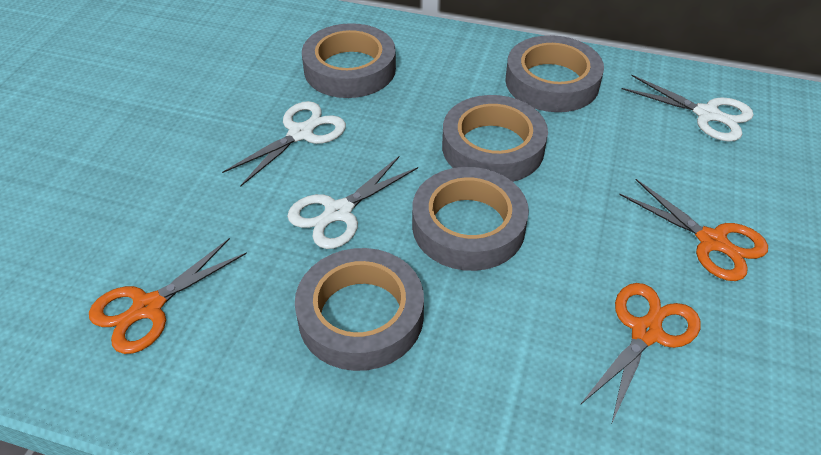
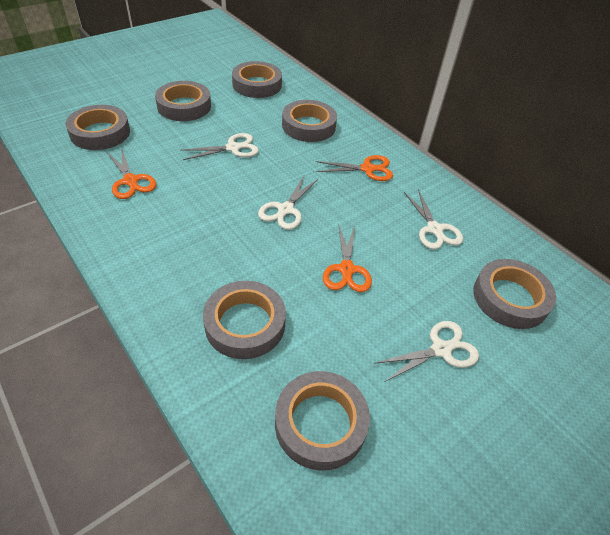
grey tape: [295,248,424,371] [302,23,396,98] [412,167,529,271] [442,95,548,182] [505,35,604,112] = 5 -> [66,105,130,150] [155,81,211,121] [203,281,286,359] [232,61,282,98] [275,371,370,471] [282,100,337,142] [473,259,556,329] = 7
white scissors: [222,101,346,187] [287,156,418,249] [622,75,754,142] = 3 -> [180,133,259,160] [258,176,318,230] [374,321,479,382] [404,189,463,249] = 4

